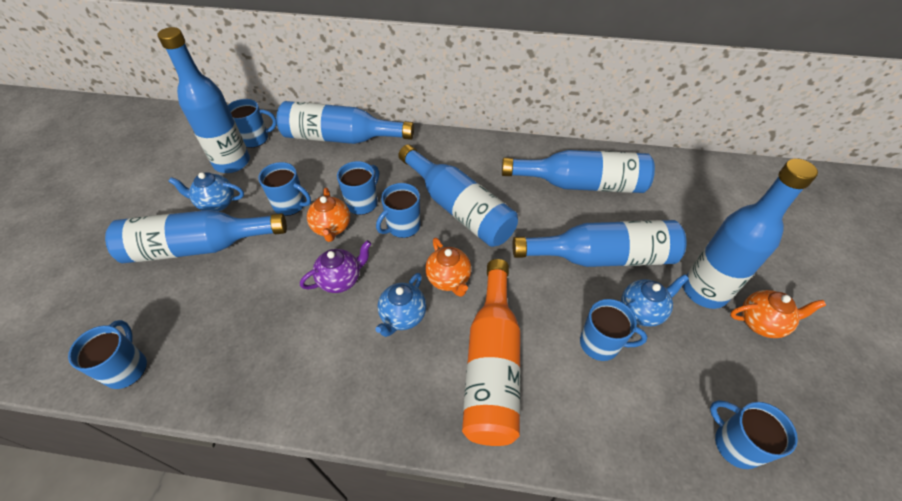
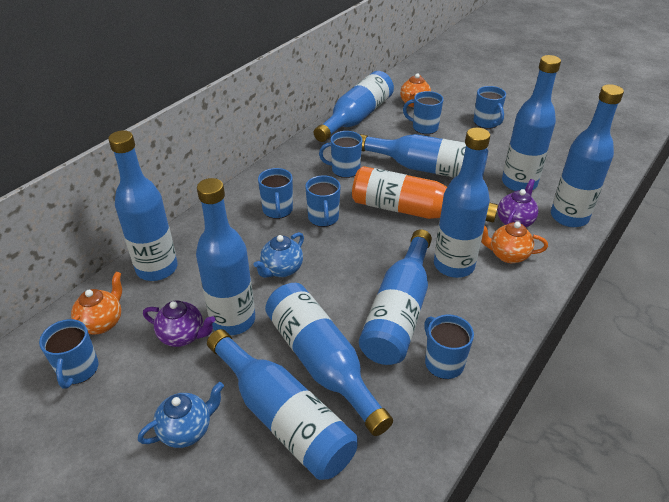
blue bottle: [105,210,287,263] [157,27,250,173] [276,101,414,144] [398,145,518,247] [502,150,655,193] [513,220,686,267] [683,159,818,309] = 7 -> [108,130,178,281] [196,178,255,335] [207,329,357,480] [265,283,393,436] [314,71,394,142] [359,134,488,178] [359,229,432,365] [434,128,490,278] [502,55,561,191] [551,84,624,227] = 10
blue teapot: [168,172,244,212] [375,273,426,337] [621,274,689,327] = 3 -> [138,382,224,448] [254,232,304,278] = 2
purple teapot: [300,240,371,293] = 1 -> [143,300,215,347] [497,179,538,227] = 2

